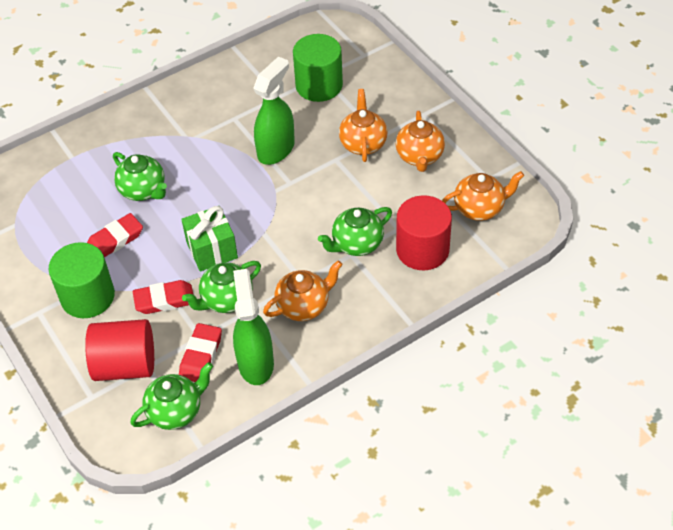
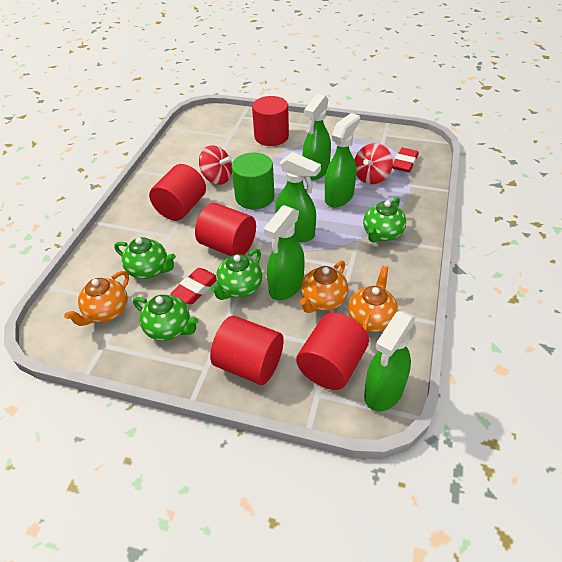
green cylinder: [48,242,115,318] [293,34,343,102] = 2 -> [232,153,274,209] = 1
green gift: [181,206,238,271] = 1 -> none = 0
green spray bottle: [233,269,274,385] [253,56,295,165] = 2 -> [263,205,304,300] [275,152,321,242] [302,94,331,180] [325,113,360,207] [364,311,416,412] = 5
orange teapot: [263,260,342,321] [339,89,388,162] [396,111,445,172] [442,171,524,221] = 4 -> [64,271,129,326] [300,261,349,313] [348,266,398,333] = 3
red cylinder: [85,319,154,381] [396,195,452,270] = 2 -> [149,164,206,221] [195,203,256,256] [210,316,284,385] [252,96,289,146] [296,313,369,390] = 5
red eraser: [87,213,143,257] [133,280,193,314] [179,323,222,382] = 3 -> [170,268,217,304] [392,148,419,172] = 2
red spinning top: none = 0 -> [199,145,233,185] [355,143,393,184] = 2

